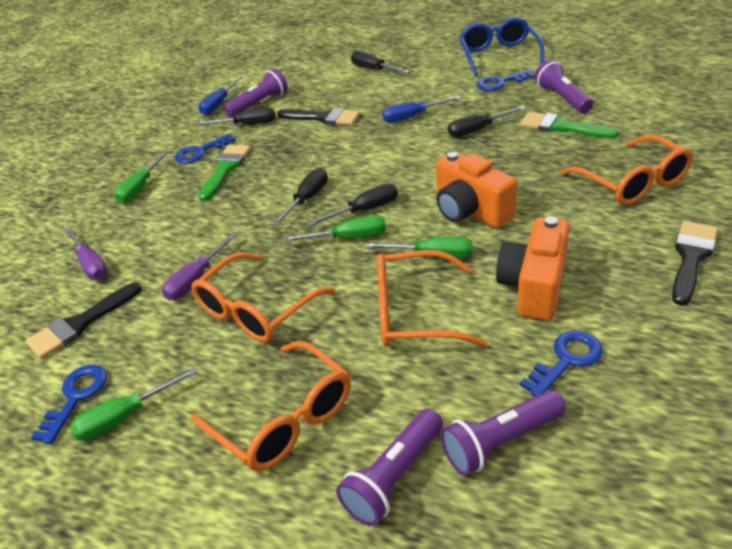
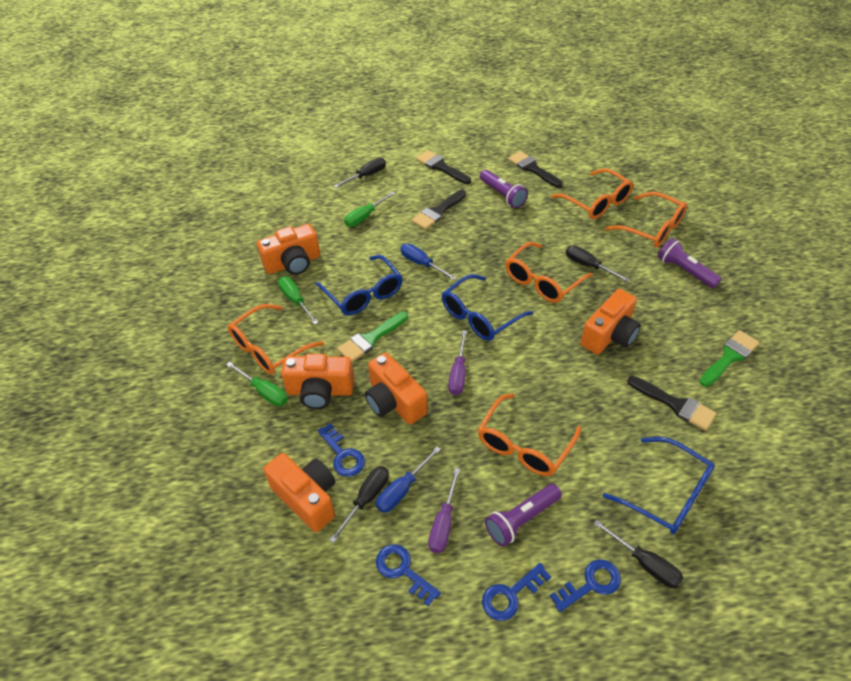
black brush: [26,282,142,359] [277,108,360,125] [672,221,718,306] = 3 -> [412,190,466,230] [416,150,471,184] [508,151,563,188] [628,376,717,431] = 4
black screwdriver: [196,107,276,125] [272,168,328,227] [307,183,398,226] [351,51,410,73] [448,106,526,137] = 5 -> [329,466,389,543] [334,158,386,188] [566,246,630,282] [594,520,683,588] = 4
blue glasses: [459,17,545,76] = 1 -> [315,255,402,315] [442,274,533,341] [603,437,715,534] = 3
green screwdriver: [70,367,198,441] [114,151,169,203] [283,215,386,242] [364,237,472,258] = 4 -> [226,362,288,406] [278,277,318,325] [344,191,395,227] = 3
orange camera: [436,151,517,228] [496,216,570,321] = 2 -> [257,224,320,275] [264,453,336,532] [281,354,354,409] [365,352,428,425] [580,289,641,355] = 5
orange glasses: [191,252,335,342] [191,341,351,471] [377,250,487,347] [560,135,693,205] = 4 -> [228,304,324,374] [478,394,581,476] [505,242,593,303] [551,168,633,219] [605,192,687,248] = 5
purple flashlight: [224,68,288,117] [336,408,443,526] [441,390,566,476] [534,59,593,113] = 4 -> [480,170,528,208] [485,484,562,546] [658,238,722,288] = 3

